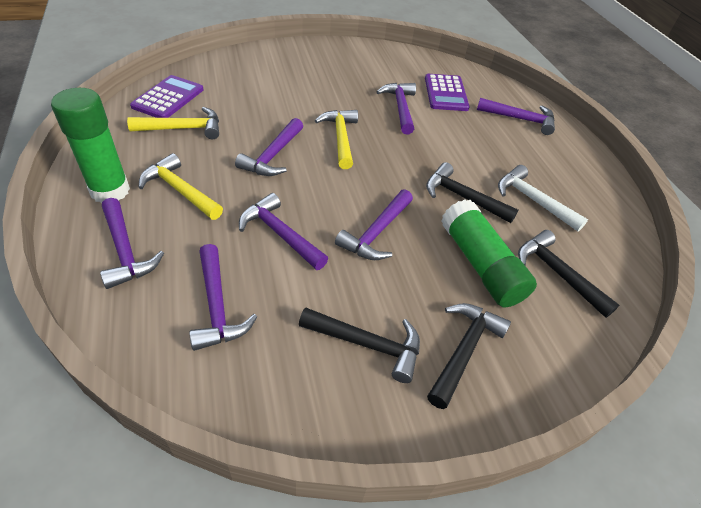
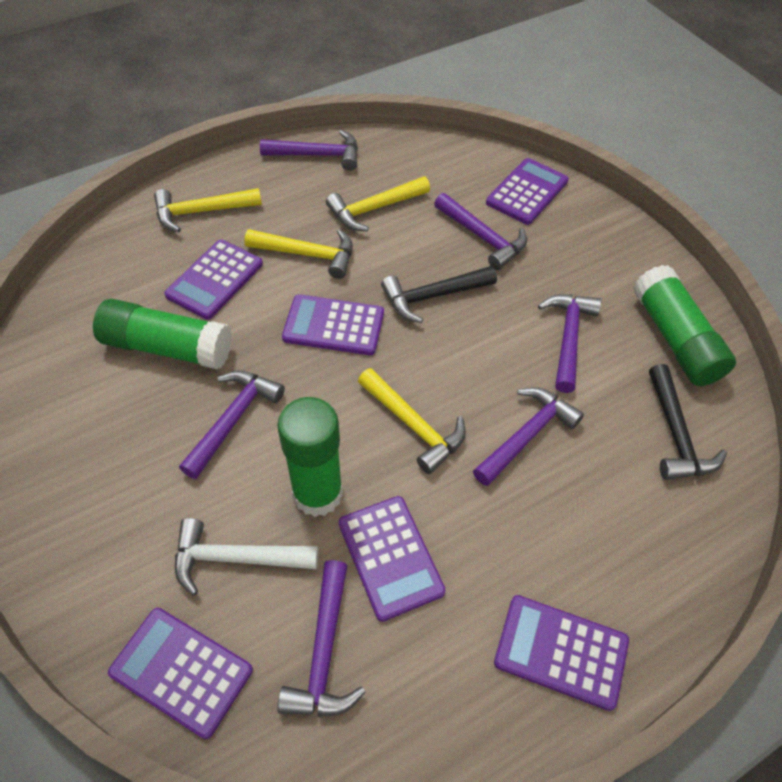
black hammer: [299,308,420,383] [426,162,518,223] [427,303,511,409] [518,230,619,318] = 4 -> [381,266,497,323] [649,364,727,480] = 2
green glue stick: [51,88,130,203] [441,199,537,308] = 2 -> [93,299,232,369] [277,397,343,517] [633,265,736,386] = 3
purple calculator: [130,75,203,118] [425,74,470,111] = 2 -> [108,608,253,739] [164,239,263,320] [282,294,384,355] [339,496,446,622] [486,158,569,225] [494,595,629,711] = 6
purple hammer: [100,198,164,289] [189,244,257,351] [235,118,303,176] [239,193,328,270] [335,189,413,260] [377,83,416,134] [477,98,555,135] = 7 -> [179,371,285,479] [260,130,358,171] [277,560,365,717] [434,193,527,270] [473,387,584,486] [538,294,601,393] = 6
yellow hammer: [127,107,219,139] [139,153,223,220] [315,110,358,169] = 3 -> [154,188,262,232] [244,229,353,279] [326,176,430,231] [358,368,466,474] = 4

